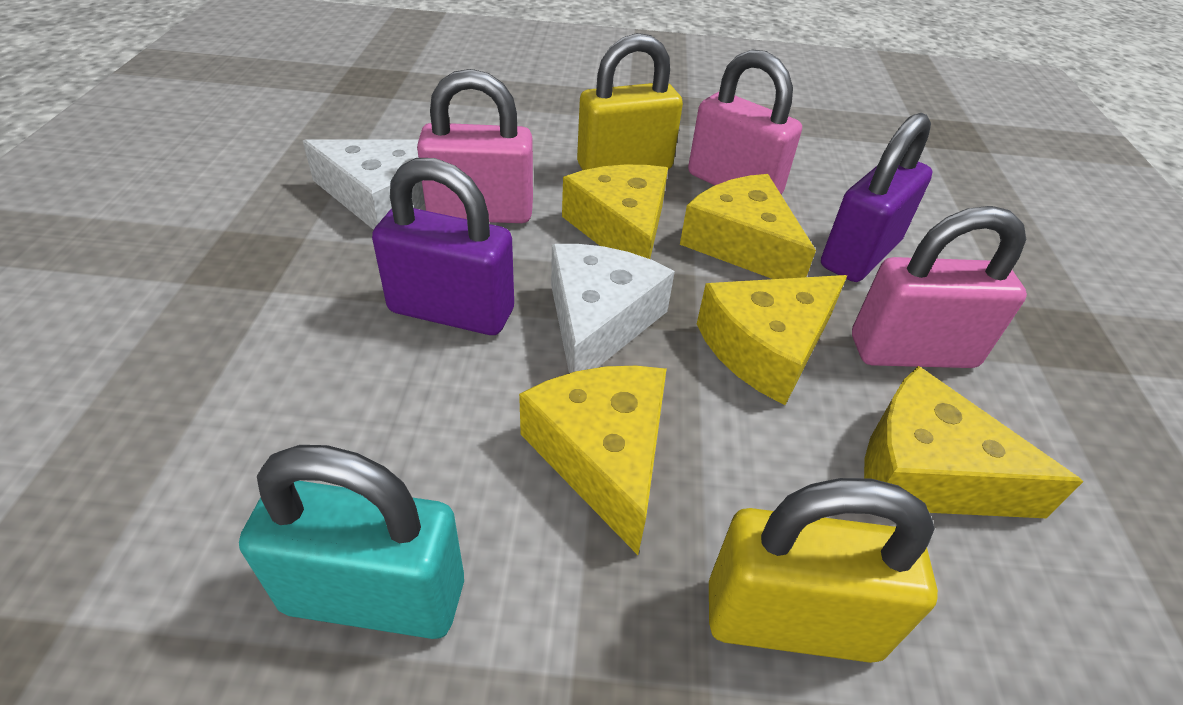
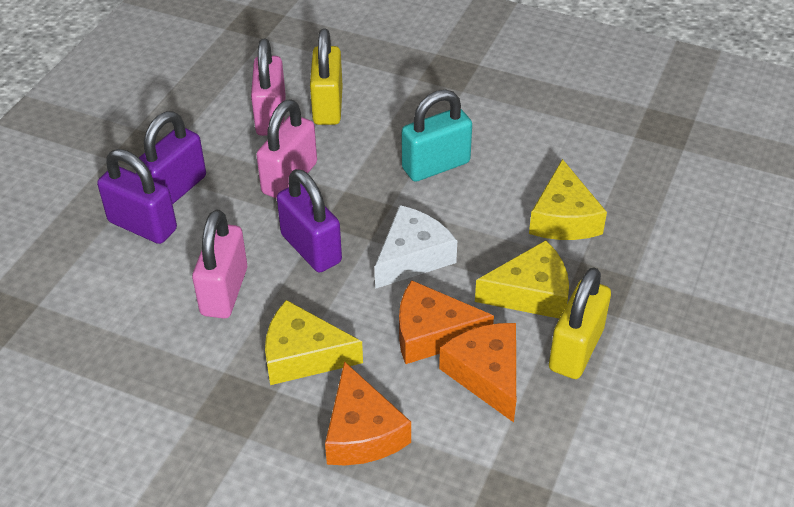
orange cheese: none = 0 -> [325,361,411,466] [399,280,494,364] [439,323,516,422] = 3
purple padlock: [372,158,514,335] [821,113,932,282] = 2 -> [97,149,177,244] [136,111,206,204] [277,169,342,273] = 3
white cheese: [303,139,425,230] [551,244,675,373] = 2 -> [375,205,457,289] = 1
yellow cheese: [519,366,667,555] [562,165,668,259] [680,174,816,279] [697,275,847,405] [864,366,1084,518] = 5 -> [265,300,363,385] [475,240,569,319] [529,159,607,240] = 3

